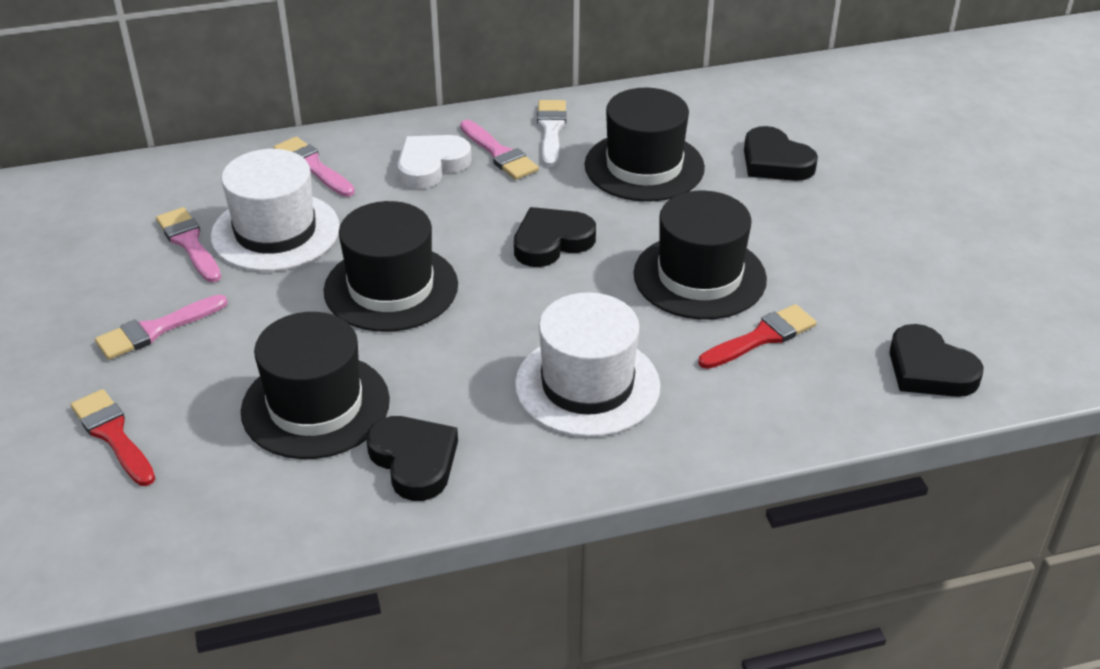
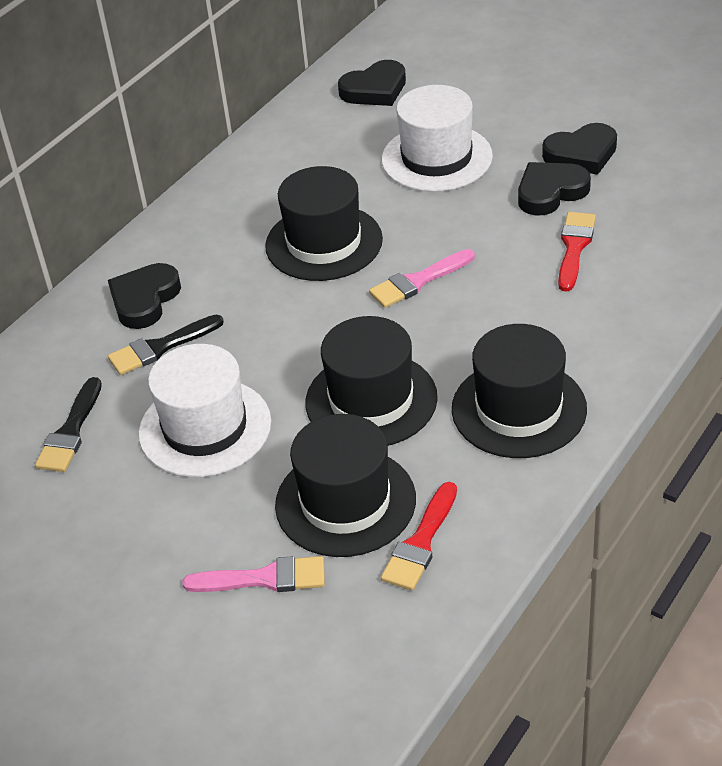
black brush: none = 0 -> [35,377,102,472] [108,315,224,375] = 2
pink brush: [95,294,228,360] [156,207,221,283] [273,136,355,197] [460,120,539,180] = 4 -> [182,556,325,592] [369,249,475,308] = 2
white brush: [537,100,566,167] = 1 -> none = 0
white heart: [397,135,472,189] = 1 -> none = 0

